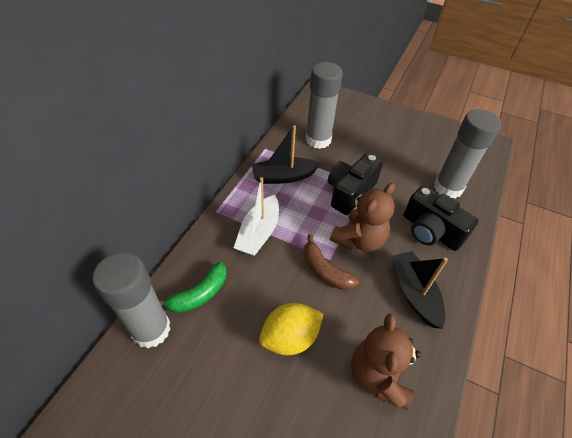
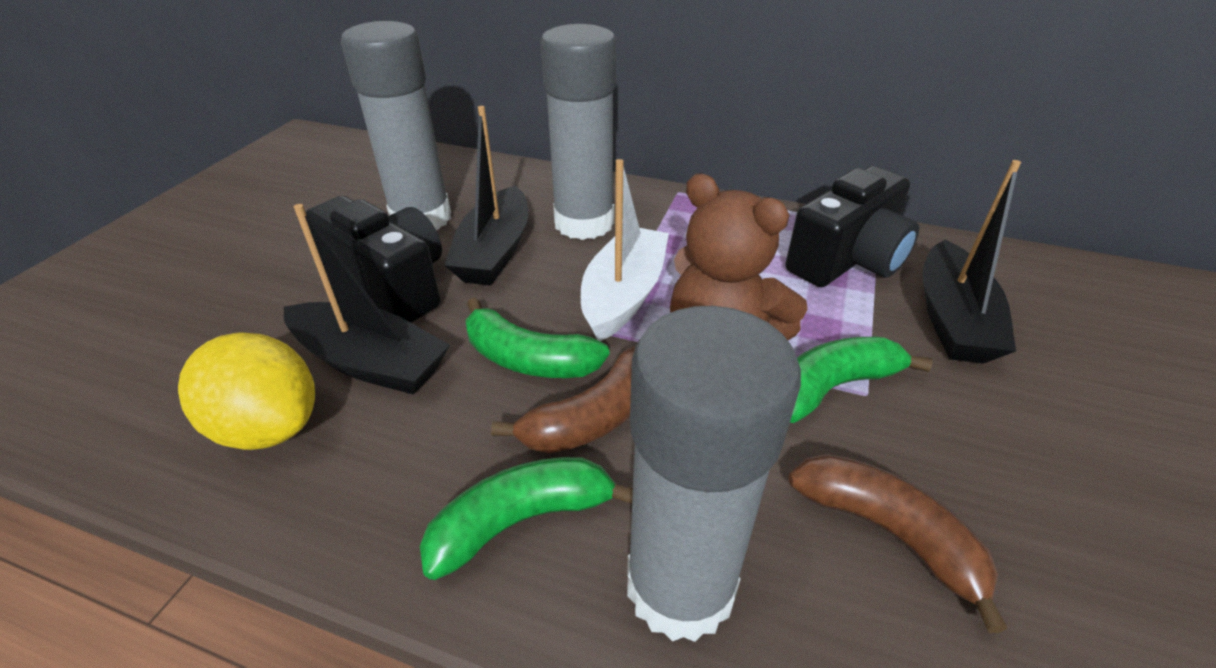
black boat: [252,125,321,184] [391,251,448,329] = 2 -> [284,204,450,395] [444,106,528,285] [923,160,1021,364] = 3
brown banana: [303,234,359,290] = 1 -> [491,346,635,453] [789,454,1008,633] = 2
brown teddy bear: [330,183,395,252] [351,313,421,410] = 2 -> [670,174,808,340] = 1
green banana: [159,262,226,313] = 1 -> [420,457,633,580] [465,298,609,378] [790,337,932,423] = 3

